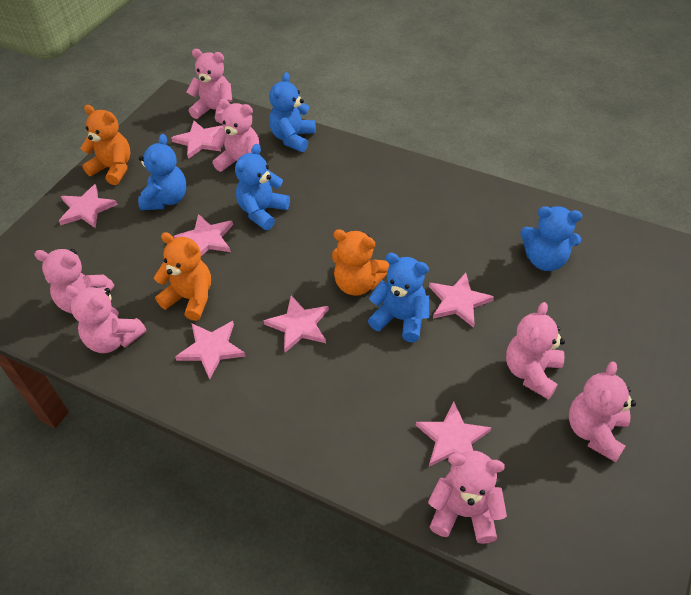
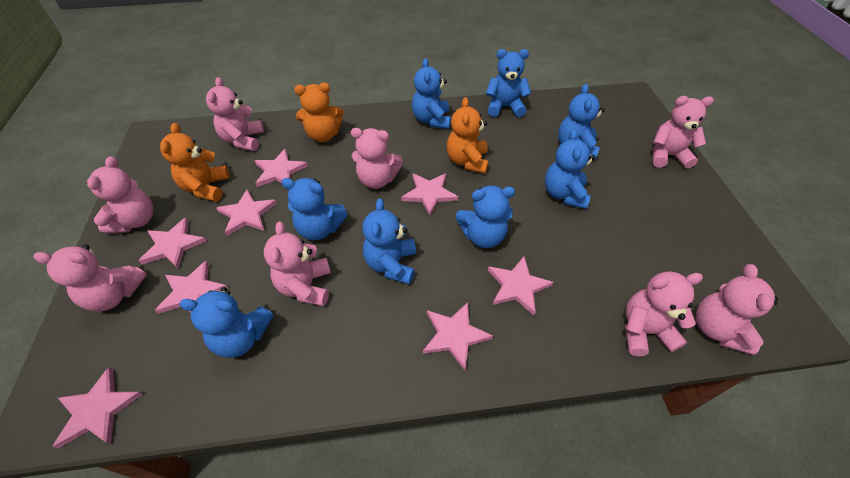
blue teddy bear: [138,134,187,210] [235,144,290,230] [269,72,316,152] [368,253,429,342] [520,206,582,271] = 5 -> [179,287,273,358] [281,178,348,240] [363,198,416,284] [412,58,451,129] [456,186,515,248] [486,49,531,117] [545,129,595,209] [558,84,605,160] = 8
pink star: [59,184,118,228] [171,121,224,159] [173,214,233,256] [175,321,246,380] [263,295,329,352] [416,401,492,467] [429,273,494,328] = 7 -> [52,367,143,449] [139,218,206,269] [155,260,228,314] [216,189,277,236] [255,149,308,187] [401,173,458,216] [423,302,493,370] [488,256,554,315] = 8
pink teddy bear: [34,249,114,313] [66,285,147,353] [187,49,232,123] [211,99,259,172] [428,451,507,544] [506,302,565,399] [569,361,636,462] = 7 -> [34,244,147,312] [87,156,153,234] [206,77,264,151] [264,222,331,306] [351,128,403,189] [625,272,703,356] [653,96,714,169] [696,264,778,355] = 8

